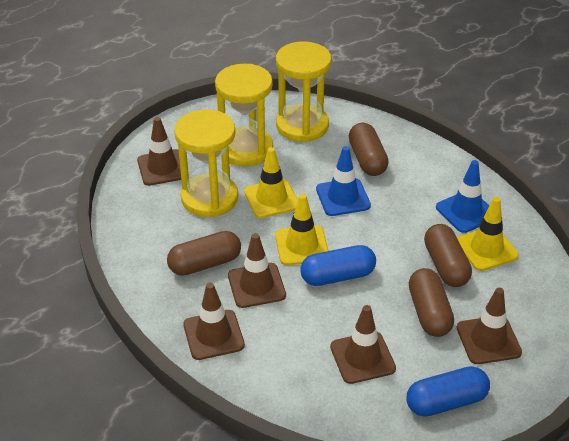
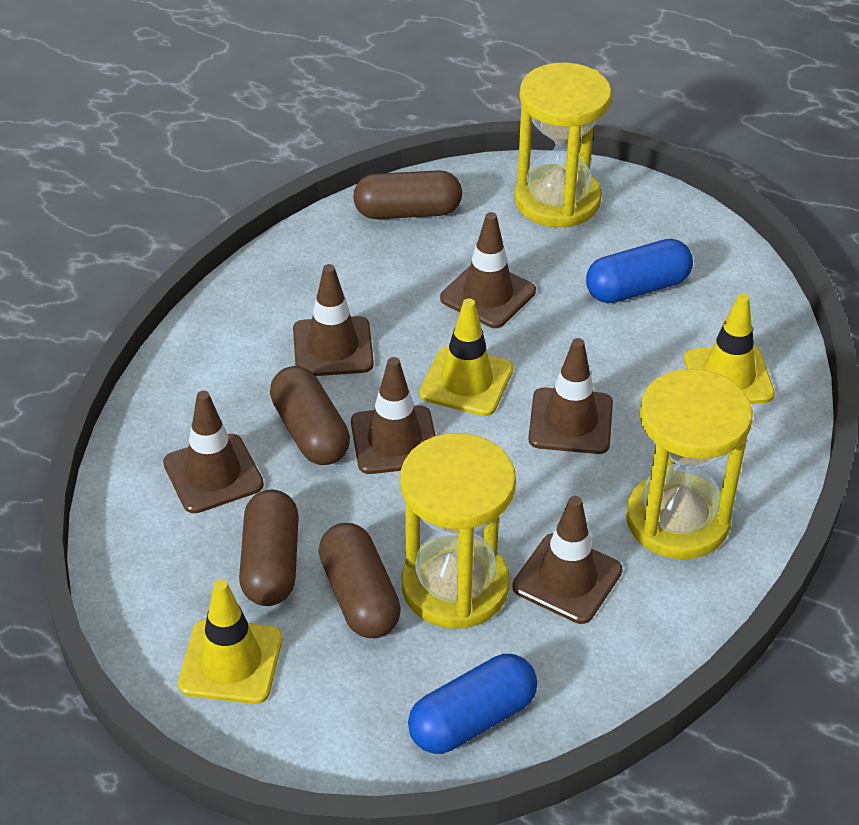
blue traffic cone: [316,146,371,216] [436,160,489,233] = 2 -> none = 0
brown traffic cone: [137,117,181,186] [183,282,245,360] [228,233,286,308] [330,305,396,384] [457,288,522,364] = 5 -> [163,391,264,514] [293,264,374,376] [351,357,436,474] [440,212,536,328] [513,496,622,624] [528,338,613,454] = 6

